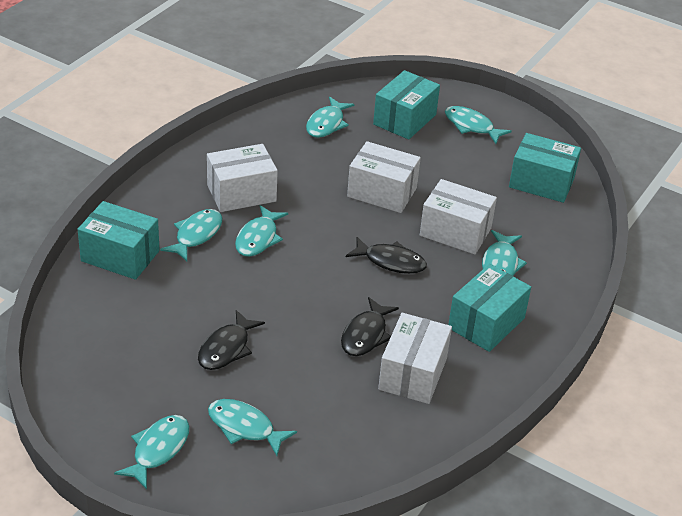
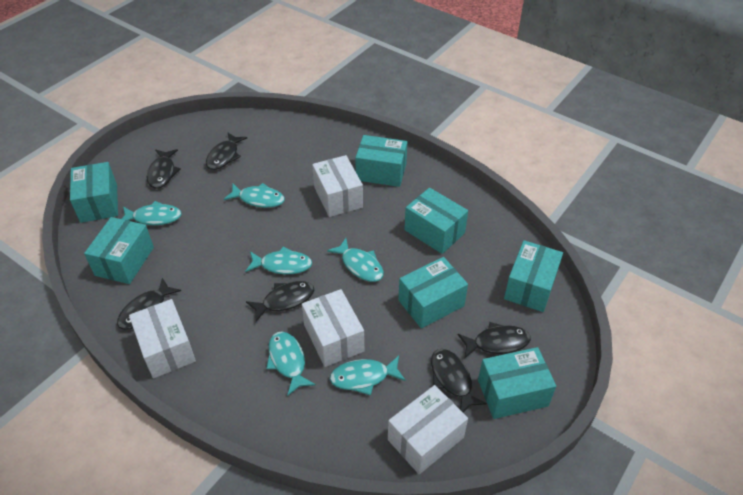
black fish: [198,310,265,370] [341,297,399,356] [346,237,427,274] = 3 -> [117,278,181,330] [147,149,181,189] [206,133,247,170] [246,281,314,322] [431,349,487,412] [458,322,531,358] = 6
turquoise box: [78,201,160,280] [373,70,440,140] [448,264,531,352] [509,133,581,203] = 4 -> [70,162,118,223] [84,217,154,284] [355,135,407,187] [398,257,468,328] [404,188,468,254] [478,347,556,419] [504,240,563,312] = 7
turquoise fish: [114,415,189,489] [160,209,222,261] [208,399,297,456] [235,205,288,257] [306,97,354,138] [445,106,512,144] [482,230,527,276] = 7 -> [122,201,182,225] [224,183,285,208] [245,247,312,274] [266,331,316,396] [327,238,384,282] [330,356,406,395] = 6

